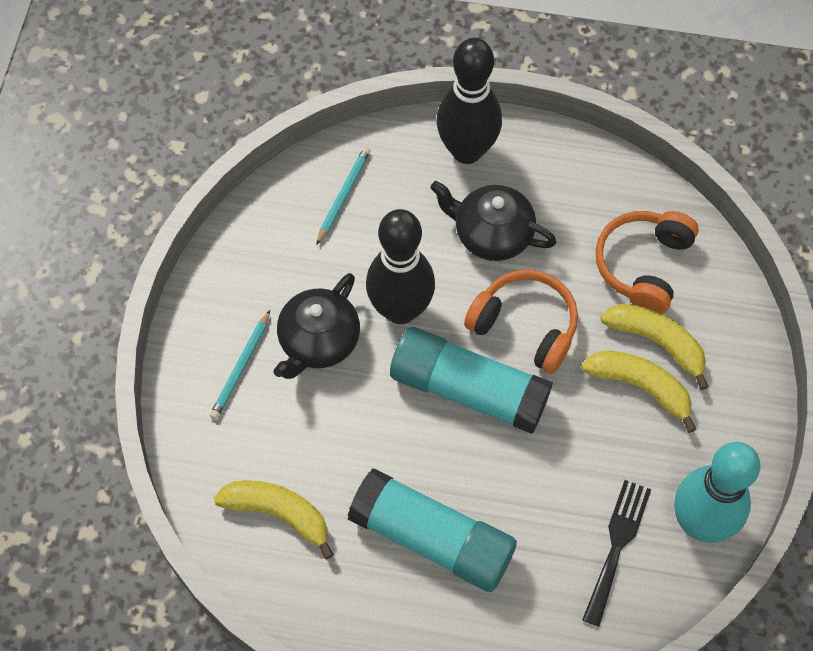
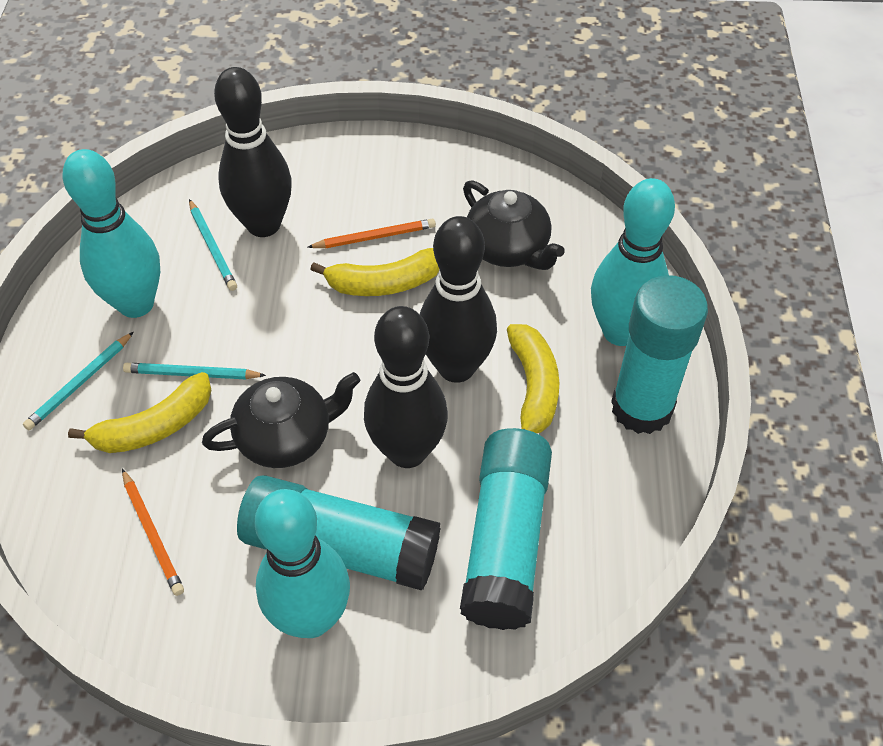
black bowling pin: [366,209,435,324] [437,38,502,164] = 2 -> [214,67,292,237] [364,306,448,468] [420,216,497,383] = 3
black fork: [582,480,651,627] = 1 -> none = 0
orange headphones: [464,270,578,374] [595,211,699,314] = 2 -> none = 0
orange pencil: none = 0 -> [122,469,184,596] [308,219,436,248] = 2
turquoise bowling pin: [674,442,760,543] = 1 -> [63,149,160,318] [255,489,350,638] [591,178,675,346] = 3
turquoise glue stick: [348,468,517,592] [390,327,553,434] = 2 -> [237,475,441,590] [460,428,552,630] [611,275,708,434] = 3
turquoise pencil: [210,310,270,419] [316,146,371,245] = 2 -> [23,332,133,430] [123,363,266,379] [189,199,237,291] = 3

